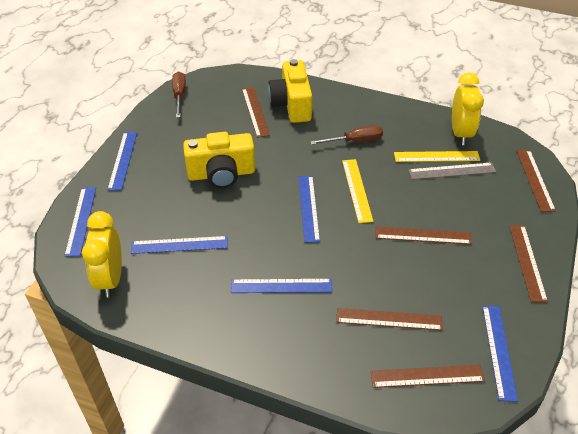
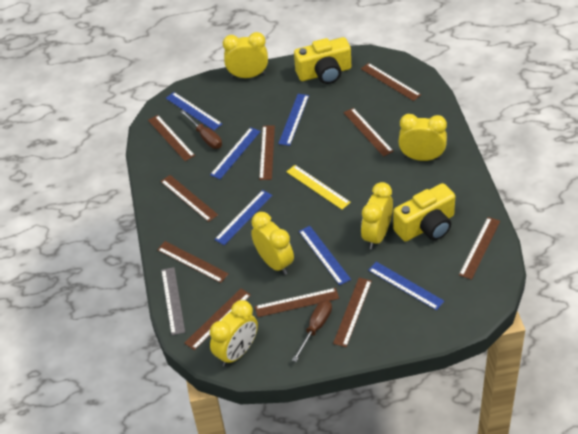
brown ruler: [242,87,270,138] [337,308,443,331] [370,365,485,388] [376,227,472,244] [509,225,548,302] [517,150,556,212] = 6 -> [148,115,195,161] [157,241,229,283] [160,175,218,222] [184,288,251,350] [255,288,339,317] [259,125,275,180] [333,278,372,347] [343,108,394,157] [361,63,421,101] [459,217,500,280] = 10
yellow clock: [82,211,122,298] [452,72,484,145] = 2 -> [210,300,258,367] [223,32,268,78] [251,212,294,275] [361,182,393,249] [398,114,447,161] = 5
yellow ruler: [342,159,373,223] [394,151,480,162] = 2 -> [286,165,351,210] = 1

